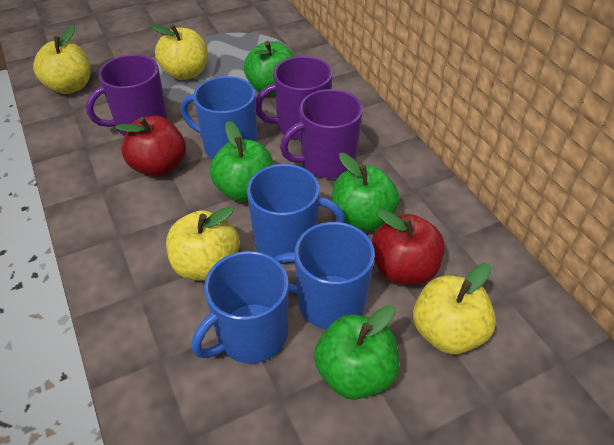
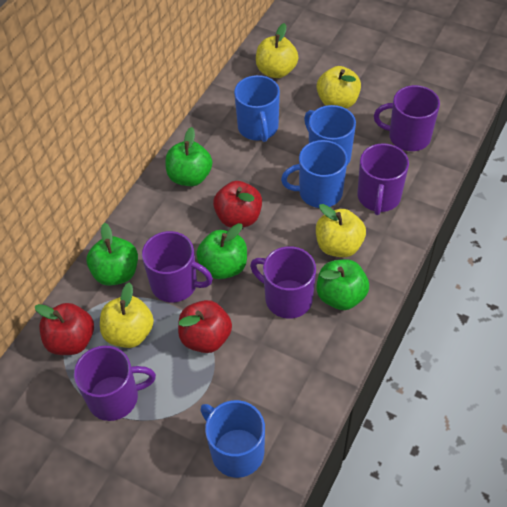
purple mug: [86,55,168,136] [256,56,332,140] [280,89,363,178] = 3 -> [74,346,156,421] [142,231,213,302] [250,246,316,319] [358,143,409,215] [374,85,440,151] = 5
red apple: [115,116,186,177] [372,209,445,285] = 2 -> [35,303,94,355] [178,300,232,353] [213,181,262,228] = 3

